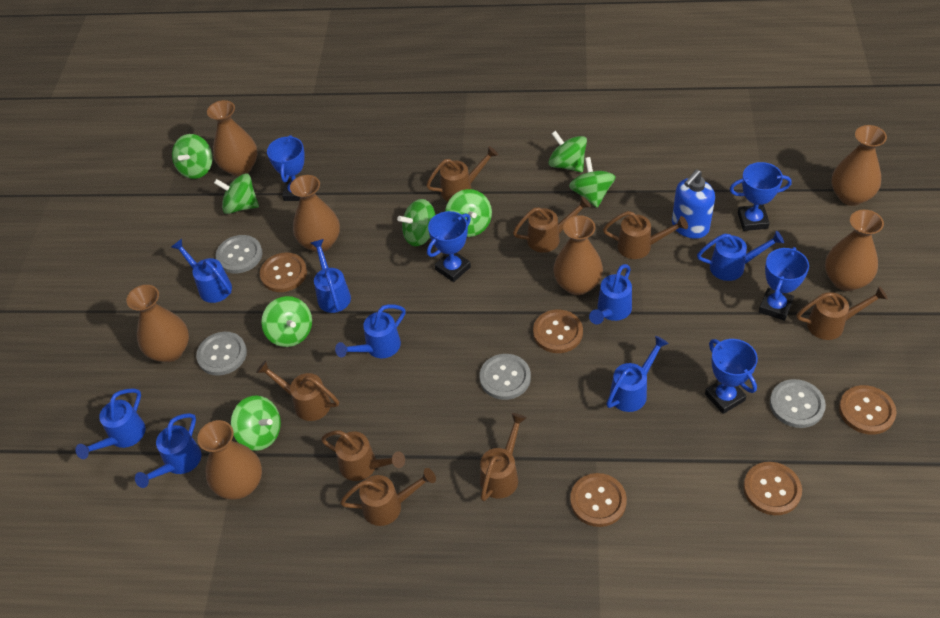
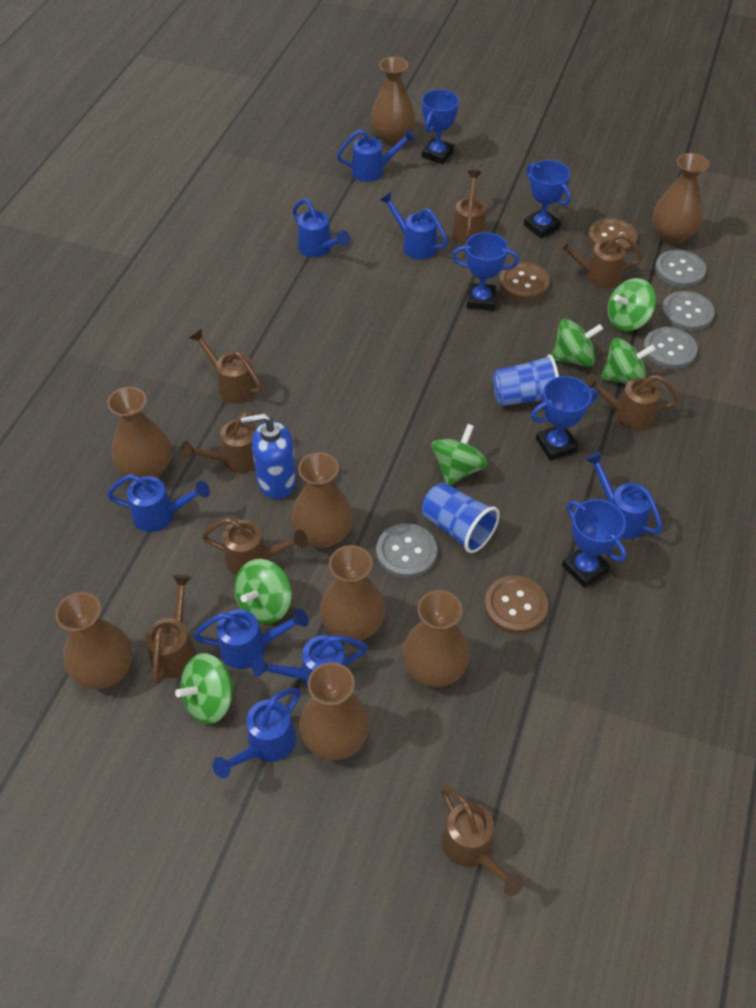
blue cup: none = 0 -> [422,483,500,553] [492,354,559,406] = 2
brown button: [260,253,307,292] [533,309,583,353] [570,473,627,527] [743,462,802,515] [839,385,896,435] = 5 -> [484,575,548,634] [499,262,550,300] [588,218,638,252] = 3
brown vase: [126,285,189,362] [197,420,262,500] [207,100,258,176] [290,175,340,252] [553,215,603,295] [825,210,884,291] [831,125,887,206] = 7 -> [55,592,133,689] [107,387,171,478] [291,452,353,548] [299,662,370,760] [320,545,385,641] [371,57,416,145] [402,590,470,687] [653,153,709,244] = 8
green spinning top: [172,134,213,179] [214,173,259,214] [231,395,281,451] [261,296,312,347] [397,199,435,246] [445,189,492,237] [548,131,587,172] [569,157,616,208] = 8 -> [175,653,235,724] [234,559,292,624] [431,424,488,485] [552,319,603,367] [601,338,656,384] [607,278,656,331] = 6

